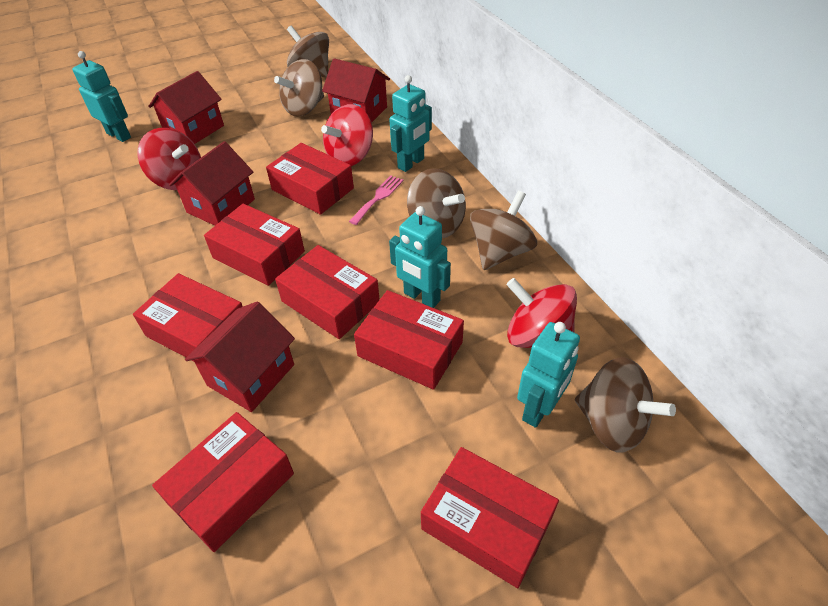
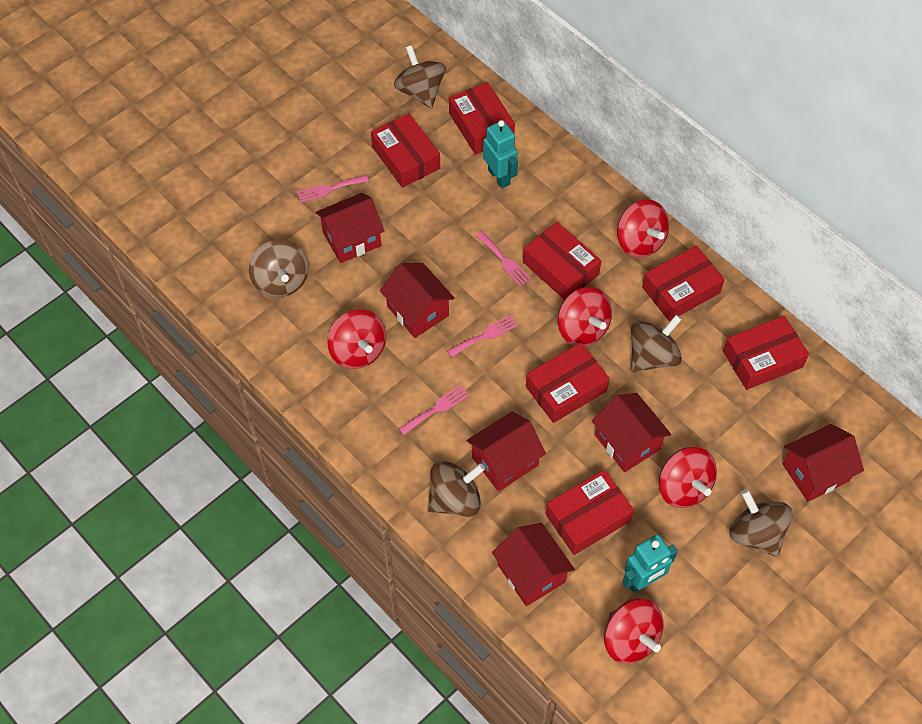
pink fork: [349,175,403,225] = 1 -> [297,175,369,203] [399,385,469,435] [447,315,518,357] [476,231,531,286] = 4
red house: [148,71,224,144] [169,141,255,225] [185,301,295,412] [322,58,390,123] = 4 -> [315,193,385,263] [380,263,455,338] [466,412,546,491] [492,523,575,606] [592,393,671,472] [783,424,864,502] = 6
red spinning top: [138,128,201,190] [321,104,373,166] [506,278,577,348] = 3 -> [327,309,386,369] [558,287,612,346] [604,599,664,664] [617,200,669,258] [659,447,717,508] = 5
turquoise robot: [72,51,131,142] [389,75,432,172] [389,206,451,308] [517,322,580,428] = 4 -> [483,120,518,188] [622,534,678,593] = 2

